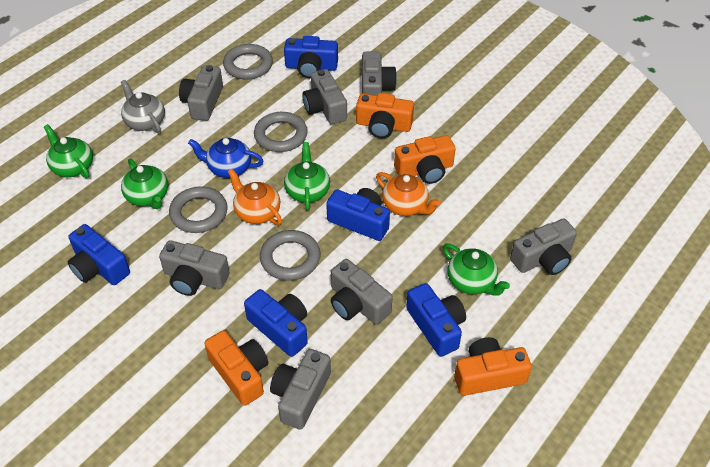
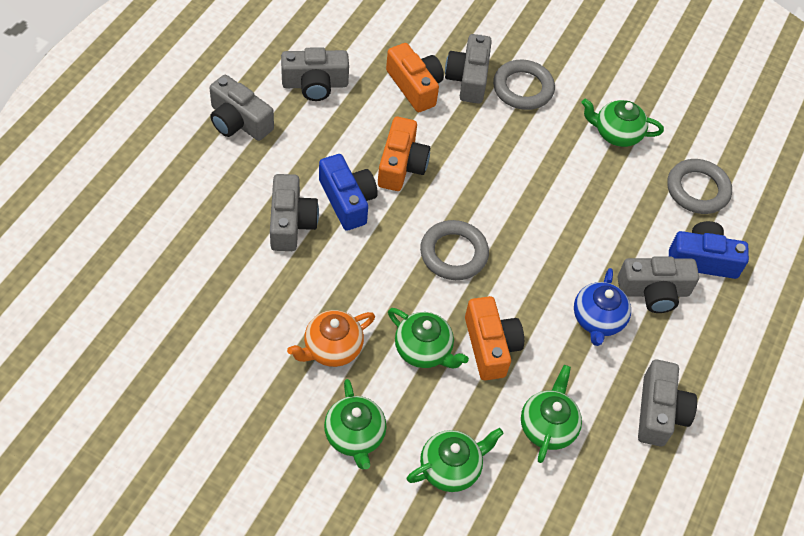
blue camera: [68,224,130,285] [244,289,308,357] [284,36,338,78] [326,188,390,241] [406,283,466,357] = 5 -> [319,154,378,231] [669,221,749,279] = 2
green teapot: [44,124,93,178] [121,159,168,209] [284,142,330,211] [443,244,510,296] = 4 -> [324,379,386,469] [388,308,469,368] [407,428,504,492] [521,365,582,463] [581,99,664,147] = 5
grey camera: [159,240,230,296] [179,65,223,121] [270,349,331,430] [302,69,347,125] [331,259,392,325] [362,52,397,95] [510,218,577,275] = 7 -> [210,75,274,141] [270,174,319,251] [281,47,349,101] [445,34,492,104] [617,256,699,313] [638,360,697,446] = 6
grey ring: [169,186,228,233] [223,44,273,80] [254,112,308,152] [260,230,320,281] = 4 -> [420,220,489,280] [493,60,555,110] [667,159,732,214] = 3
grey teapot: [121,80,165,133] = 1 -> none = 0
orange camera: [204,330,268,406] [356,93,414,138] [394,135,456,184] [454,337,532,396] = 4 -> [378,117,430,191] [386,43,444,112] [465,296,524,380] = 3
orange teapot: [228,169,282,225] [376,172,441,216] = 2 -> [287,310,375,367] = 1

